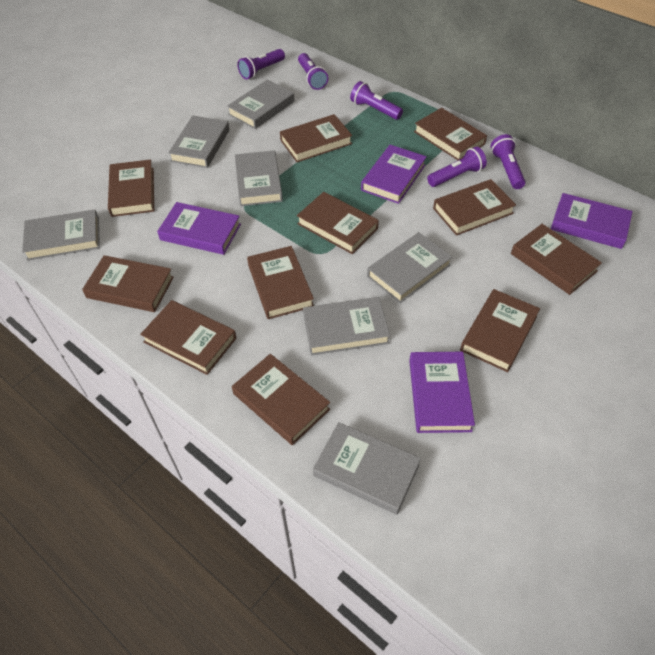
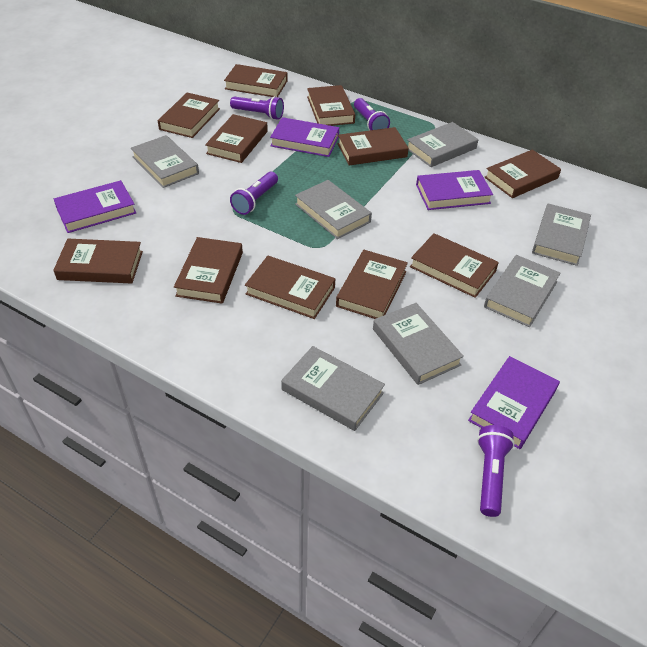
purple flashlight: [237,49,285,79] [298,53,328,90] [350,81,403,120] [427,147,487,187] [490,134,525,189] = 5 -> [230,96,284,120] [230,172,278,215] [354,98,390,131] [477,425,515,517] = 4

